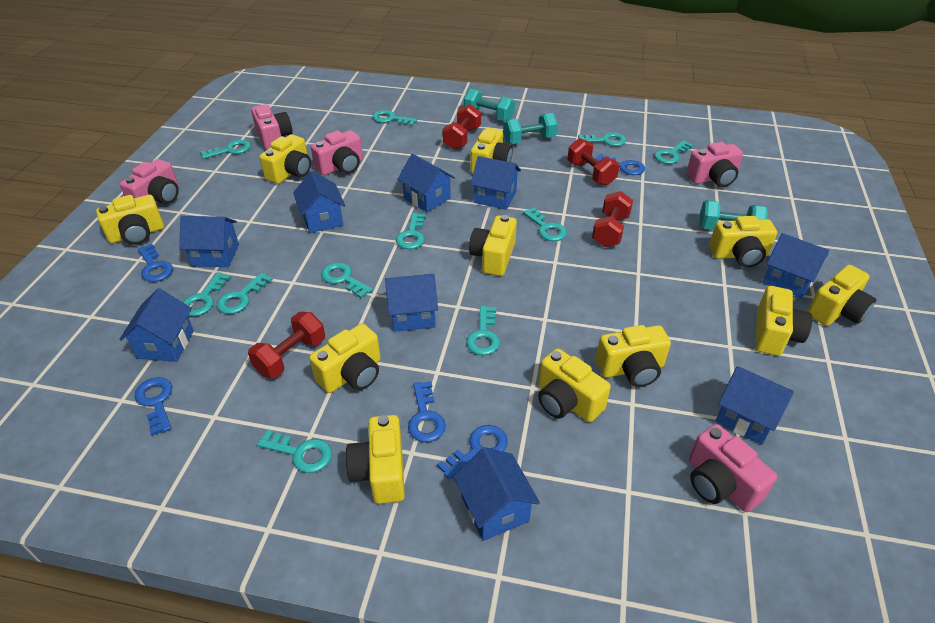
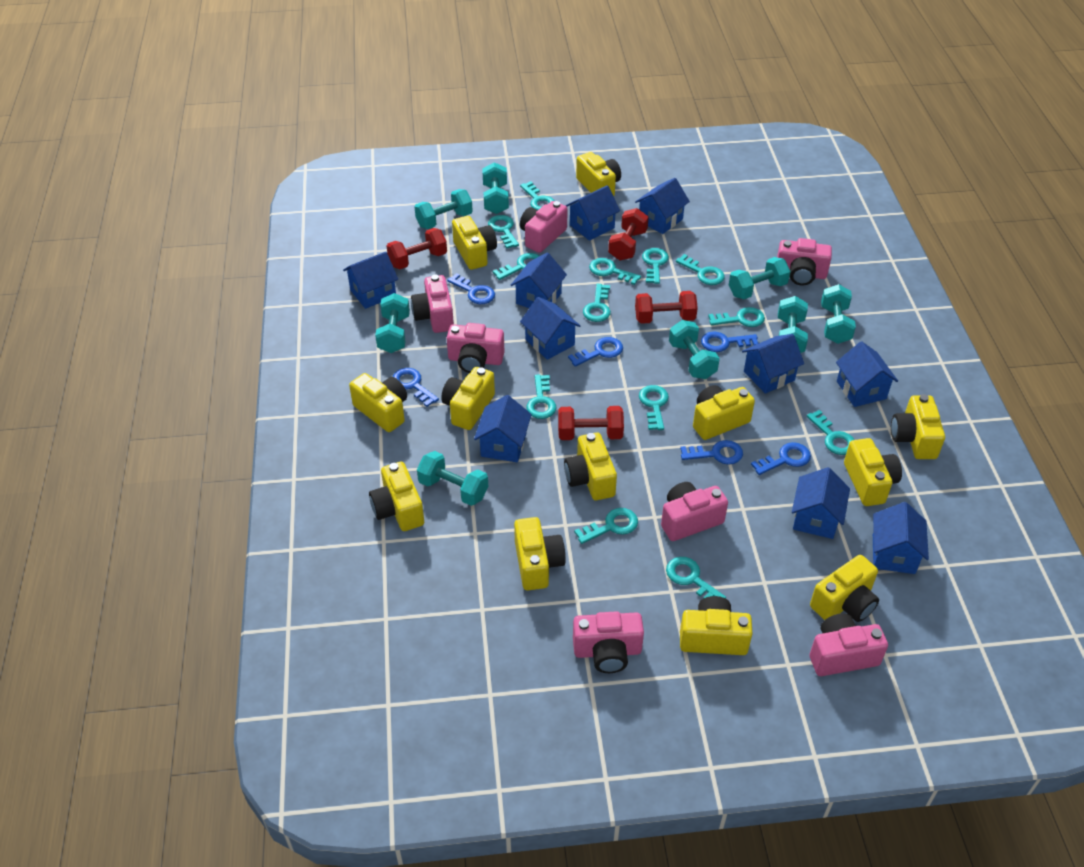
blue house: [119,288,194,362] [179,216,239,267] [293,171,345,233] [385,274,438,332] [397,154,455,212] [454,447,540,541] [471,156,521,210] [715,367,794,445] [763,233,829,298] = 9 -> [343,252,398,309] [474,395,532,462] [511,253,567,308] [520,297,580,360] [566,185,620,241] [635,178,690,234] [742,334,804,394] [792,467,850,539] [836,341,898,407] [873,502,929,574] = 10
blue key: [134,377,173,436] [138,244,173,282] [408,381,446,442] [437,425,508,479] [595,154,645,175] = 5 -> [393,368,439,407] [447,273,495,304] [568,337,623,367] [680,440,743,465] [701,332,759,352] [751,442,811,475] = 6
pink camera: [120,159,179,204] [251,104,293,150] [311,130,363,175] [686,142,743,187] [689,424,777,512] = 5 -> [411,274,454,333] [447,323,505,373] [520,201,568,253] [573,611,644,673] [661,482,728,541] [777,238,832,286] [810,613,888,676] = 7
turquoise dumbbell: [464,89,515,121] [503,113,558,144] [699,200,768,230] = 3 -> [375,293,410,353] [415,189,473,229] [417,451,488,506] [482,162,509,214] [669,320,720,379] [729,257,791,299] [778,296,808,353] [821,284,856,344] = 8
turquoise key: [183,272,231,316] [200,140,251,159] [217,272,273,314] [257,430,332,473] [321,262,373,298] [372,110,417,126] [396,213,426,249] [466,306,500,355] [523,207,567,241] [578,132,626,146] [654,140,693,164] = 11 -> [488,215,519,249] [493,253,539,280] [520,181,555,210] [526,374,557,419] [574,508,638,544] [583,284,611,322] [589,258,641,285] [639,385,669,430] [642,248,669,284] [666,557,726,599] [676,254,725,285] [708,307,765,327] [807,410,854,455] = 13
yellow camera: [96,195,164,245] [259,134,311,184] [309,323,381,393] [345,415,405,504] [469,215,517,276] [470,127,513,174] [538,348,611,422] [596,325,671,387] [709,216,777,268] [755,286,813,356] [807,265,876,326] = 11 -> [349,373,407,432] [369,461,424,531] [441,367,495,430] [452,216,497,270] [514,517,566,590] [564,432,617,500] [576,152,621,196] [680,596,753,655] [693,385,755,440] [810,555,879,622] [844,438,902,506] [891,394,945,459] = 12

